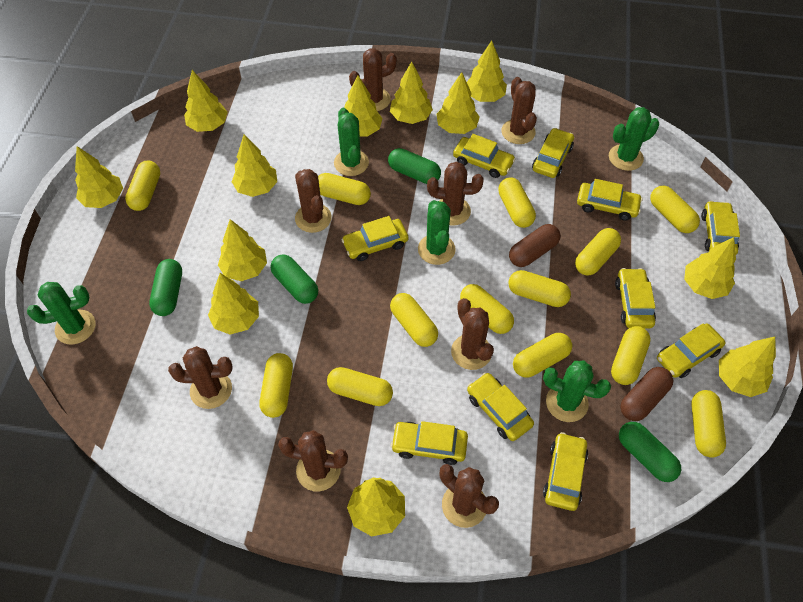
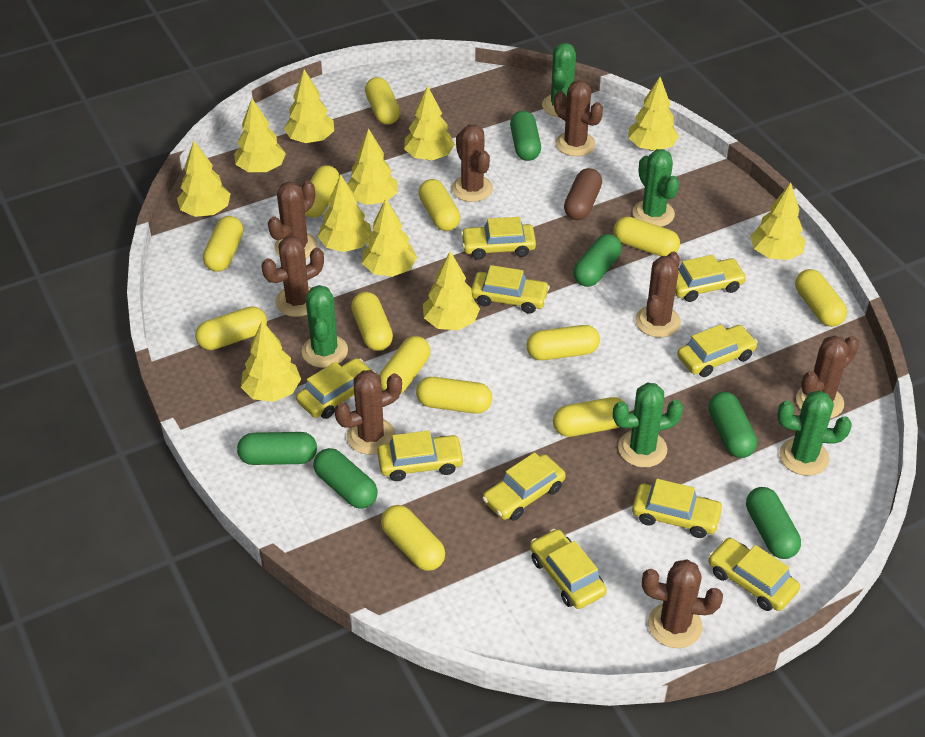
brown capsule: [509,224,560,267] [620,367,674,421] = 2 -> [564,168,602,220] = 1
green capsule: [149,259,182,316] [270,255,318,304] [388,148,441,184] [619,422,681,482] = 4 -> [237,432,317,465] [313,448,378,509] [510,111,541,161] [573,234,622,287] [708,392,757,458] [746,487,801,559] = 6
yellow tree: [75,146,123,208] [184,70,228,132] [208,273,259,335] [218,219,267,281] [232,134,277,197] [344,75,383,136] [347,477,405,536] [390,62,433,124] [436,72,480,134] [467,41,507,102] [684,237,736,299] [719,337,776,397] = 12 -> [177,141,230,217] [234,98,286,173] [241,321,301,402] [284,69,334,143] [318,174,372,252] [348,129,398,205] [362,199,417,277] [404,86,455,160] [423,251,480,330] [628,77,679,151] [750,183,806,260] = 11

